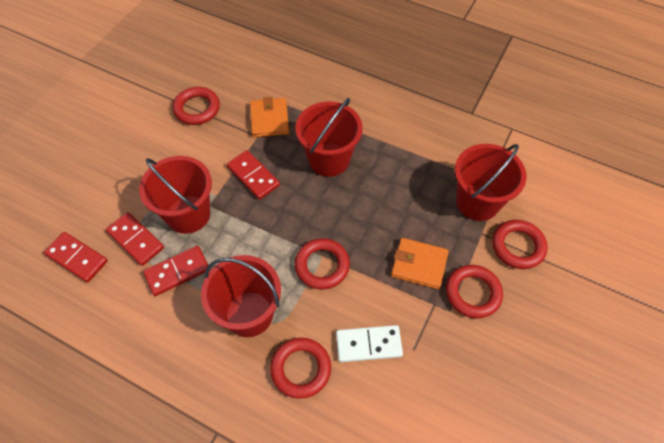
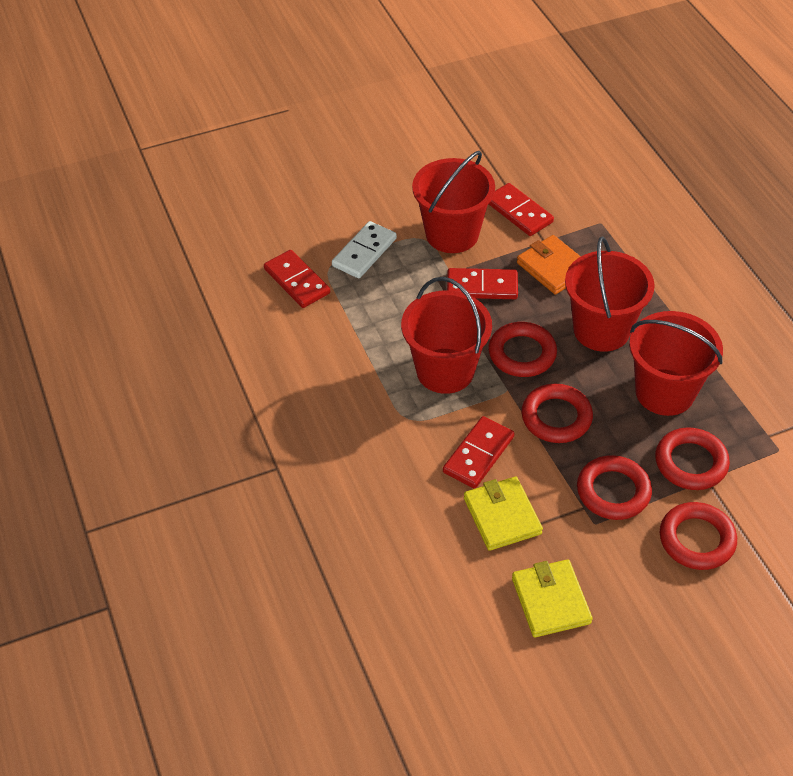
orange wallet: [250,97,289,137] [391,238,449,289] = 2 -> [517,235,581,295] = 1
yellow wallet: none = 0 -> [464,477,543,551] [512,559,593,637] = 2

